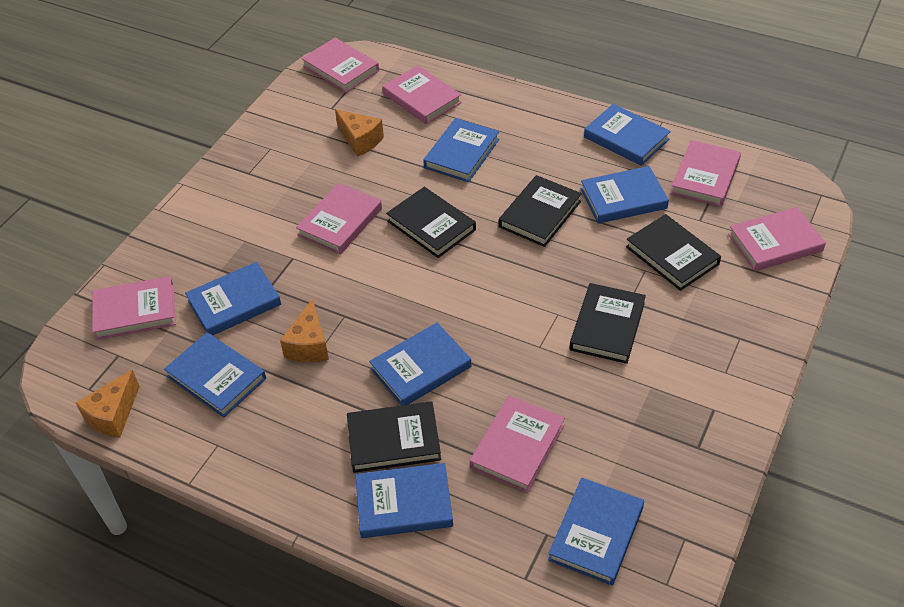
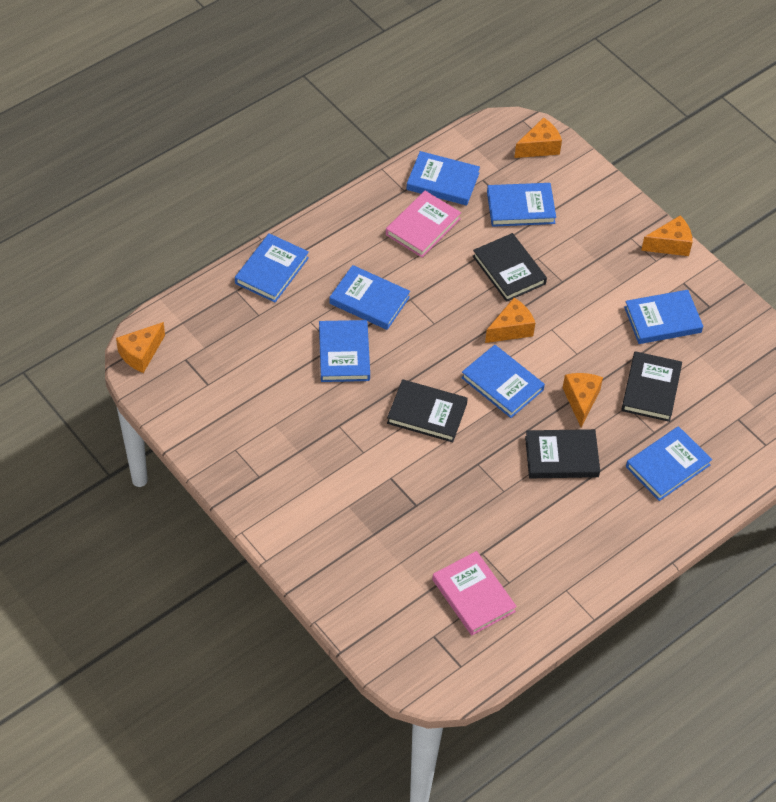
black book: [347,401,441,473] [386,187,476,258] [499,175,582,247] [569,283,646,364] [626,214,721,291] = 5 -> [387,379,468,442] [473,233,547,302] [525,429,600,478] [621,351,682,422] = 4
orange cheese: [76,370,140,438] [280,299,329,362] [335,109,384,157] = 3 -> [116,322,165,373] [485,298,535,343] [514,117,562,158] [563,373,603,427] [641,216,693,256] = 5
pink book: [92,276,176,340] [296,183,382,254] [302,38,379,93] [382,65,462,124] [470,395,565,493] [670,140,741,207] [728,207,826,271] = 7 -> [386,191,461,257] [432,551,517,635] = 2

